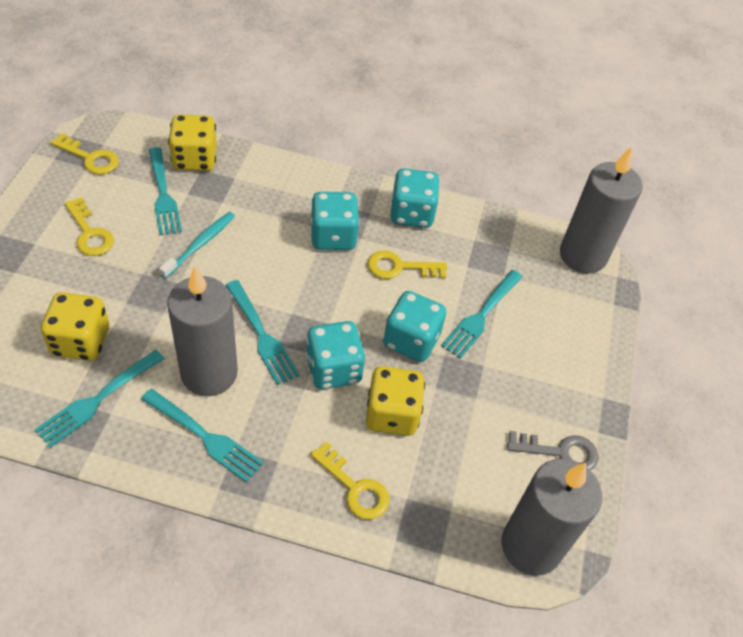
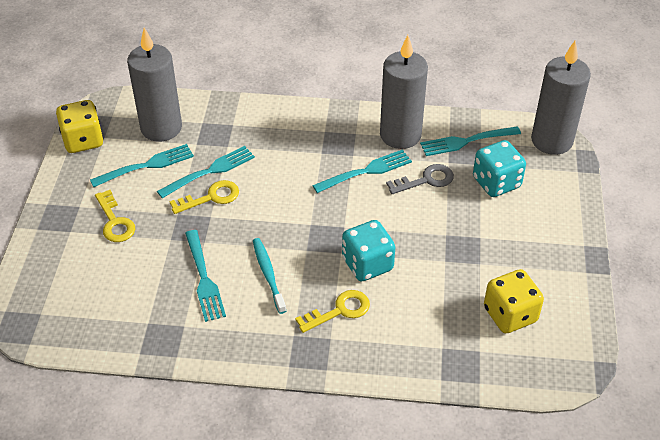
turquoise dice: [306,321,365,389] [310,192,360,250] [383,291,446,362] [391,168,440,228] = 4 -> [342,220,395,281] [473,140,526,197] = 2
yellow dice: [41,292,109,361] [168,114,217,171] [366,366,425,436] = 3 -> [56,100,104,153] [484,269,544,333] = 2
yellow key: [50,133,119,174] [64,197,114,256] [310,441,390,520] [367,251,447,279] = 4 -> [95,190,135,242] [169,180,239,214] [295,290,370,333] = 3

